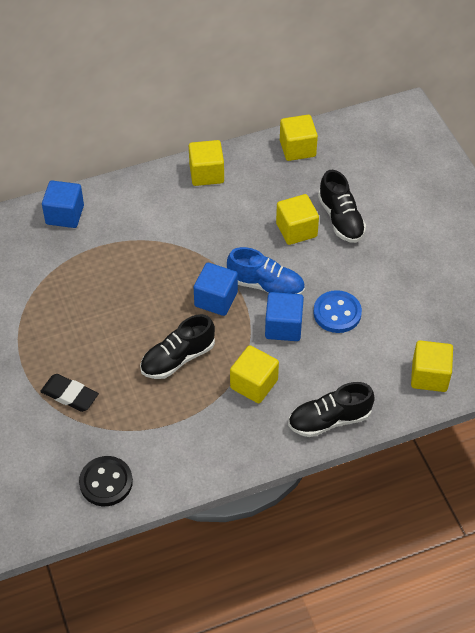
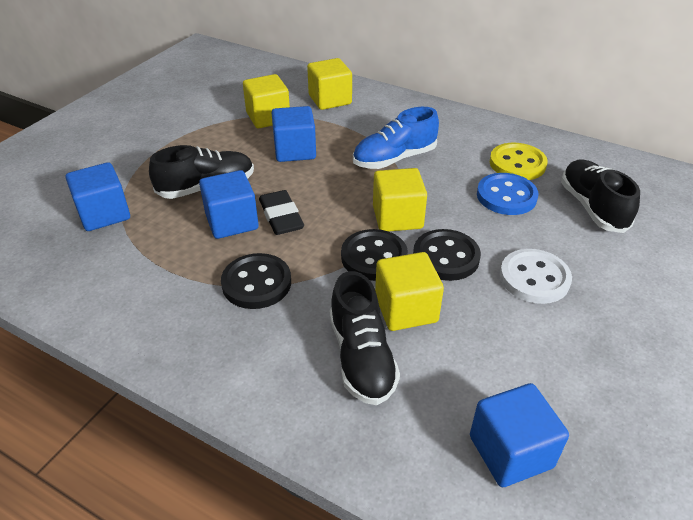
black button: [79,456,133,506] = 1 -> [221,253,291,309] [341,229,408,281] [413,229,481,281] = 3
blue cube: [42,181,84,228] [194,263,238,316] [265,292,304,341] = 3 -> [66,162,130,231] [199,170,259,239] [272,106,316,162] [470,383,569,487] = 4
white button: none = 0 -> [500,249,572,304] = 1
yellow button: none = 0 -> [490,143,548,180] = 1
yellow cube: [189,140,224,186] [230,345,279,403] [276,194,319,245] [280,115,318,161] [411,340,453,392] = 5 -> [243,74,290,128] [307,58,352,110] [373,168,427,232] [375,252,444,331] = 4

